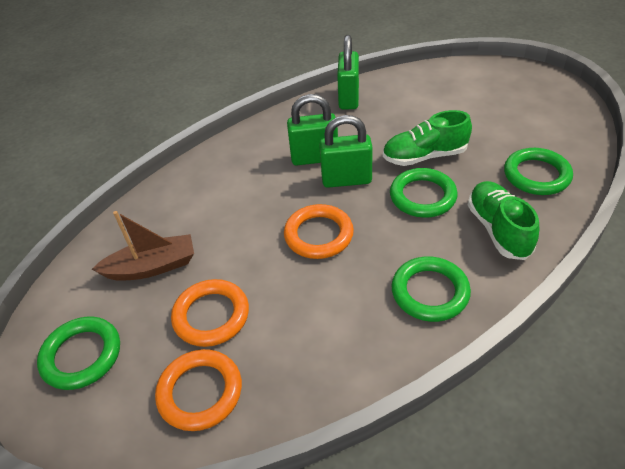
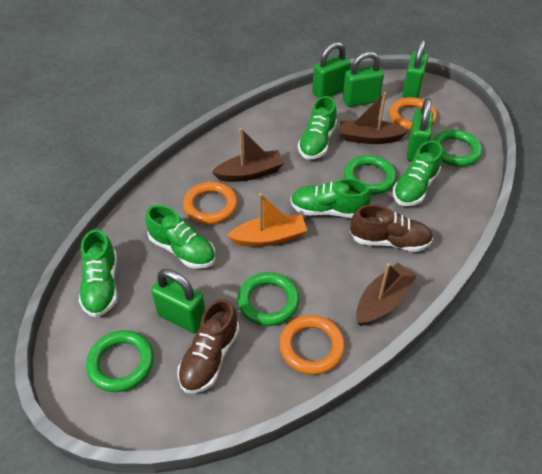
brown boat: [92,211,194,281] = 1 -> [212,128,284,182] [340,92,409,144] [356,263,417,326] = 3
brown shoe: none = 0 -> [177,299,239,394] [350,205,433,252] = 2
green padlock: [287,94,338,165] [319,115,373,188] [337,35,359,109] = 3 -> [151,269,205,334] [312,42,351,99] [343,52,384,107] [402,39,428,98] [407,98,433,161] = 5
green shoe: [383,110,472,166] [468,181,539,260] = 2 -> [79,229,117,317] [145,205,215,269] [290,178,371,218] [298,96,337,159] [393,140,443,206] = 5
orange boat: none = 0 -> [227,193,307,247] = 1

